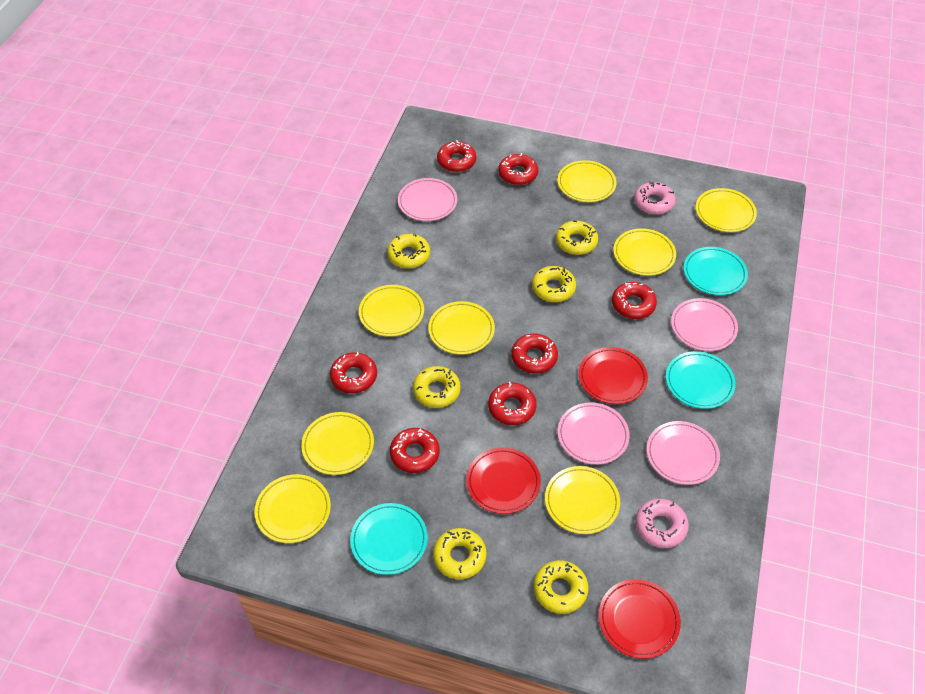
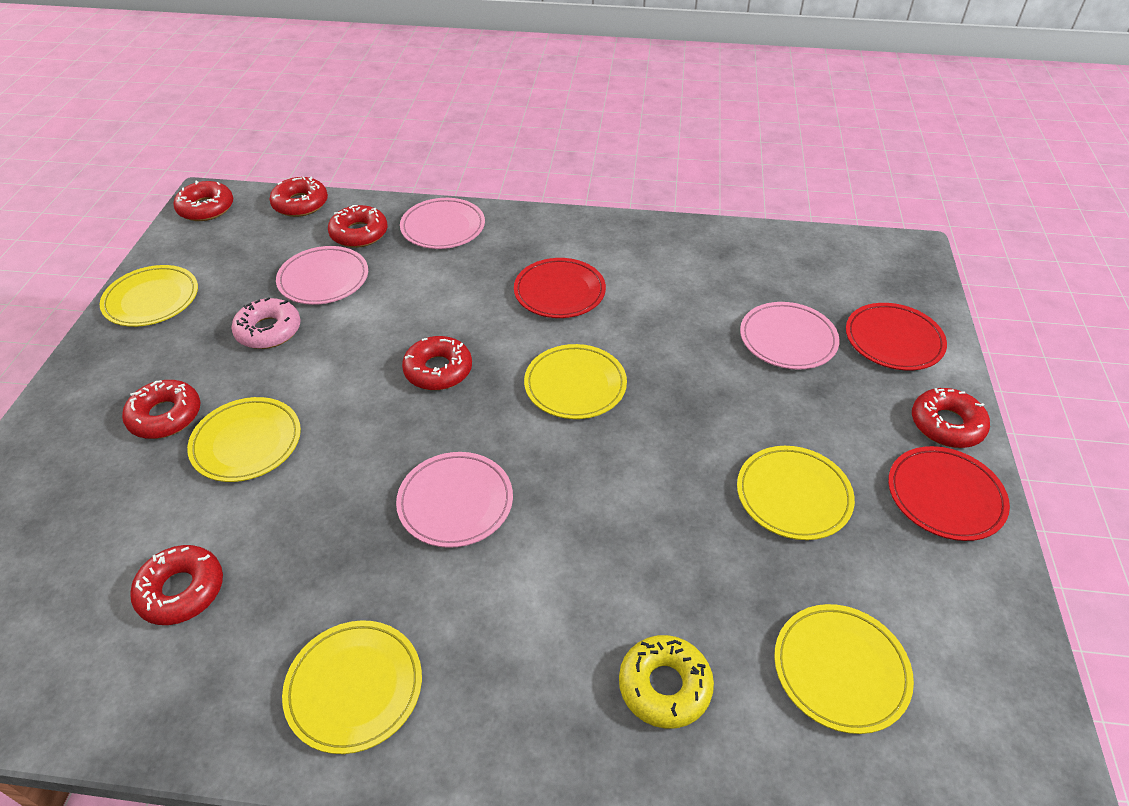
pink donut: [634,182,676,215] [635,499,689,548] = 2 -> [232,297,301,349] = 1
turquoise plate: [350,503,428,575] [666,351,736,409] [683,247,748,295] = 3 -> none = 0
yellow donut: [387,234,430,269] [413,366,461,408] [433,528,486,579] [532,266,576,302] [534,560,588,614] [556,221,598,255] = 6 -> [619,635,714,729] = 1
yellow plate: [254,474,331,543] [301,412,374,475] [359,285,424,337] [428,301,495,355] [545,466,620,534] [557,160,616,202] [613,228,676,276] [696,188,757,232] = 8 -> [100,265,198,327] [187,397,301,482] [282,620,422,754] [524,344,627,419] [737,446,855,540] [774,604,914,734] = 6

